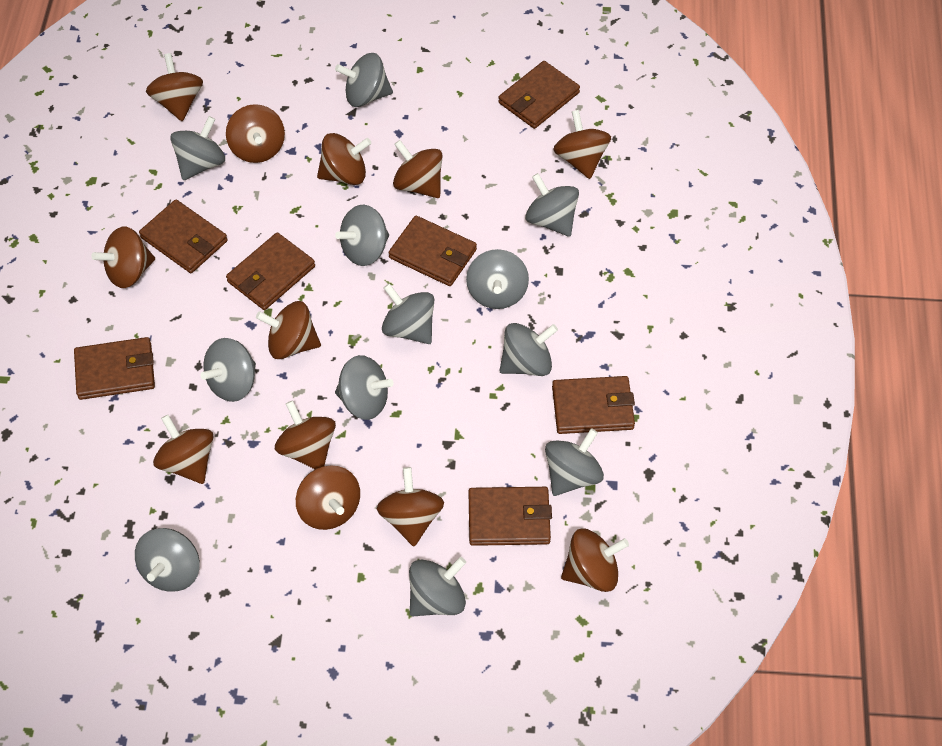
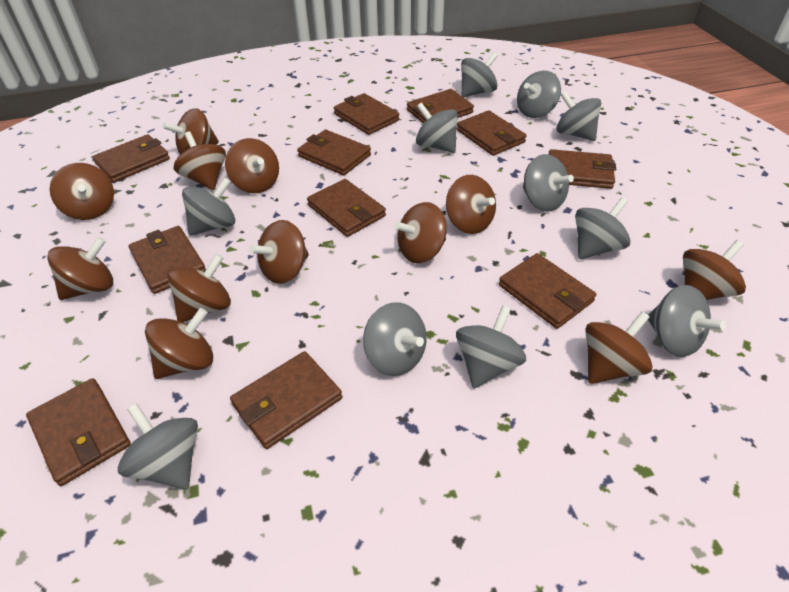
brown wallet: [74,337,155,400] [139,200,228,273] [226,232,315,310] [389,216,477,286] [469,487,552,546] [498,61,580,129] [552,376,635,434] = 7 -> [26,378,131,486] [93,134,170,183] [128,226,206,294] [230,351,342,449] [297,130,371,176] [307,179,386,237] [334,93,399,135] [407,89,474,124] [457,110,526,156] [499,253,596,329] [549,149,616,189] = 11
grey spinning top: [135,528,200,592] [170,116,225,180] [201,338,256,402] [335,53,393,107] [335,204,389,266] [335,355,393,420] [382,283,434,344] [409,557,466,616] [466,249,529,309] [499,323,558,376] [525,173,579,237] [545,428,604,496] = 12 -> [118,403,198,490] [182,178,235,236] [363,302,427,376] [416,102,458,153] [456,305,526,388] [461,52,498,97] [517,71,561,118] [523,154,574,212] [556,91,601,141] [575,197,631,259] [648,285,726,357] = 11

